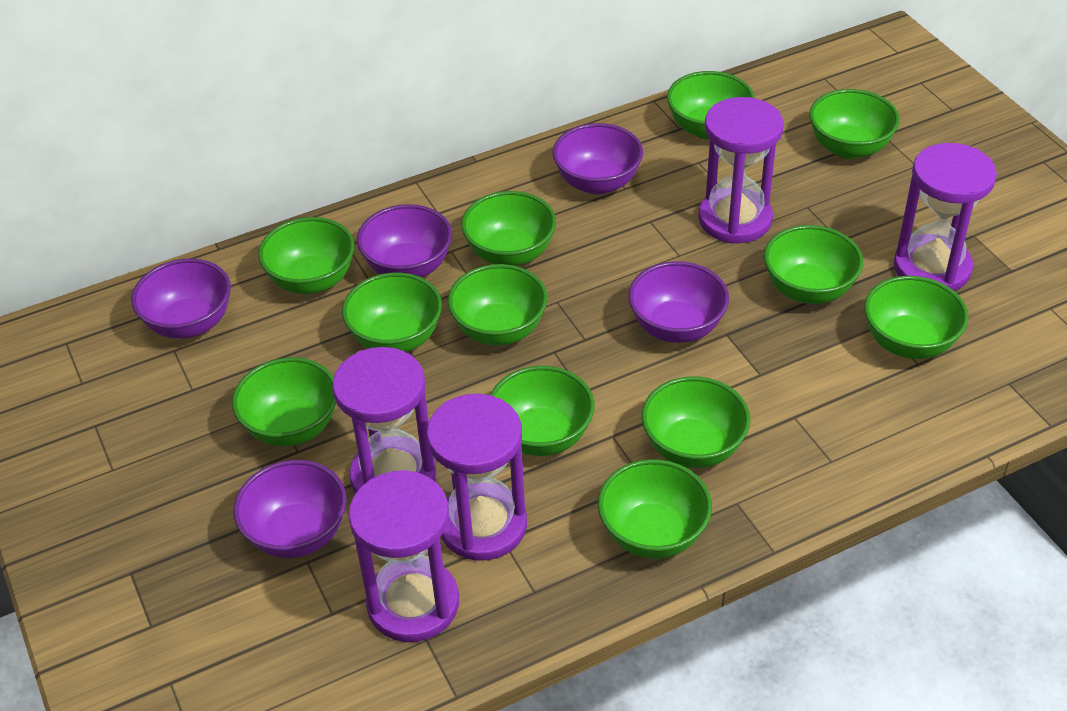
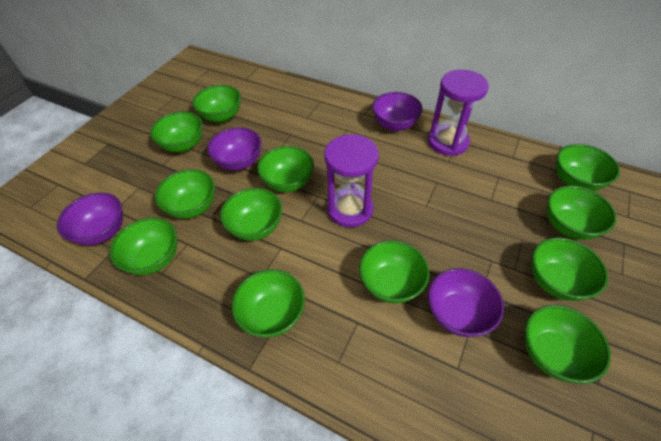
purple bowl: [131,258,231,339] [233,460,347,558] [357,204,452,277] [553,123,643,195] [628,261,729,343] = 5 -> [57,192,123,245] [207,127,261,171] [372,92,423,131] [428,268,504,337] = 4
purple hourglass: [332,347,437,494] [349,470,459,642] [427,394,527,561] [698,97,784,244] [894,143,997,291] = 5 -> [324,134,379,227] [428,70,489,156] = 2

